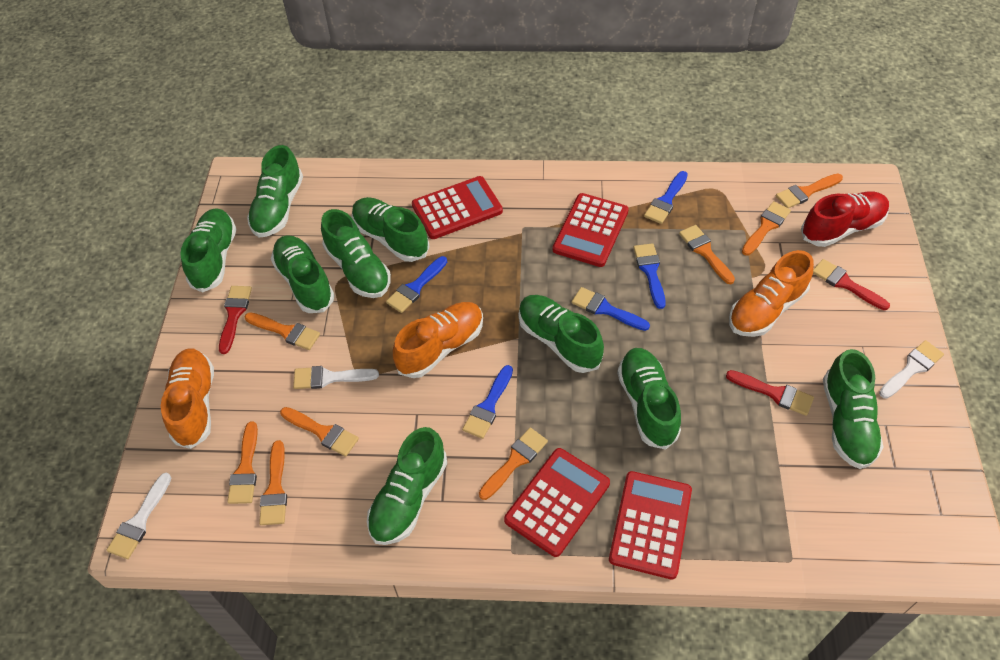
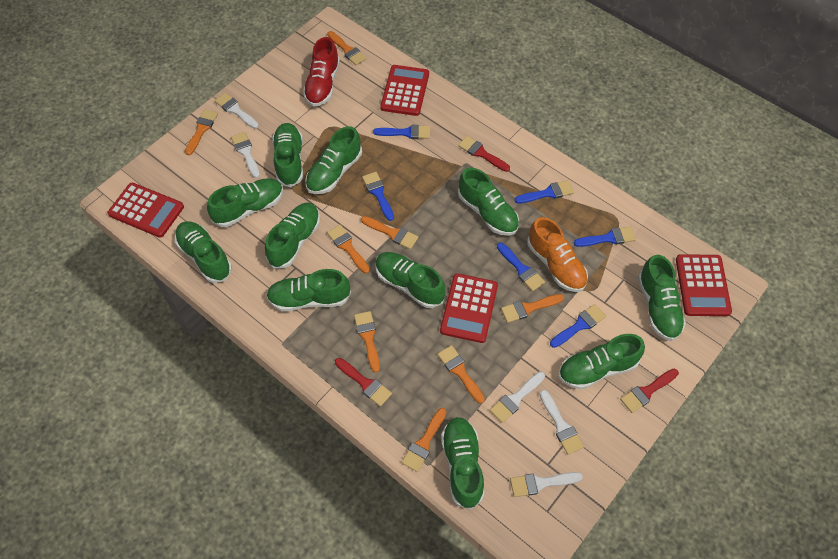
blue brush: [386,256,447,313] [462,365,513,439] [571,287,650,331] [633,243,666,309] [644,171,688,224] = 5 -> [362,172,394,221] [373,125,430,139] [497,243,545,291] [515,180,574,204] [550,304,606,348] [574,226,636,247] = 6
green shoe: [181,208,236,293] [247,145,303,237] [271,235,335,313] [321,209,391,298] [351,197,430,262] [367,427,447,545] [519,295,604,373] [617,348,681,450] [823,349,883,469] = 9 -> [175,221,232,283] [207,179,283,227] [265,203,320,269] [266,269,351,311] [272,123,303,188] [305,126,362,194] [376,252,445,308] [441,417,484,510] [458,168,519,236] [559,334,645,389] [638,255,686,341] = 11
orange shoe: [161,348,214,449] [393,302,483,378] [729,250,814,337] = 3 -> [527,217,588,292] = 1
white brush: [107,473,171,559] [293,366,379,389] [879,340,944,399] = 3 -> [215,93,259,129] [231,132,260,178] [490,372,545,423] [510,472,583,497] [540,390,584,455] = 5

